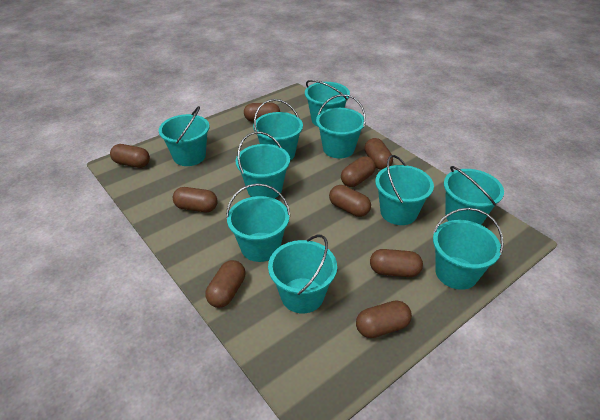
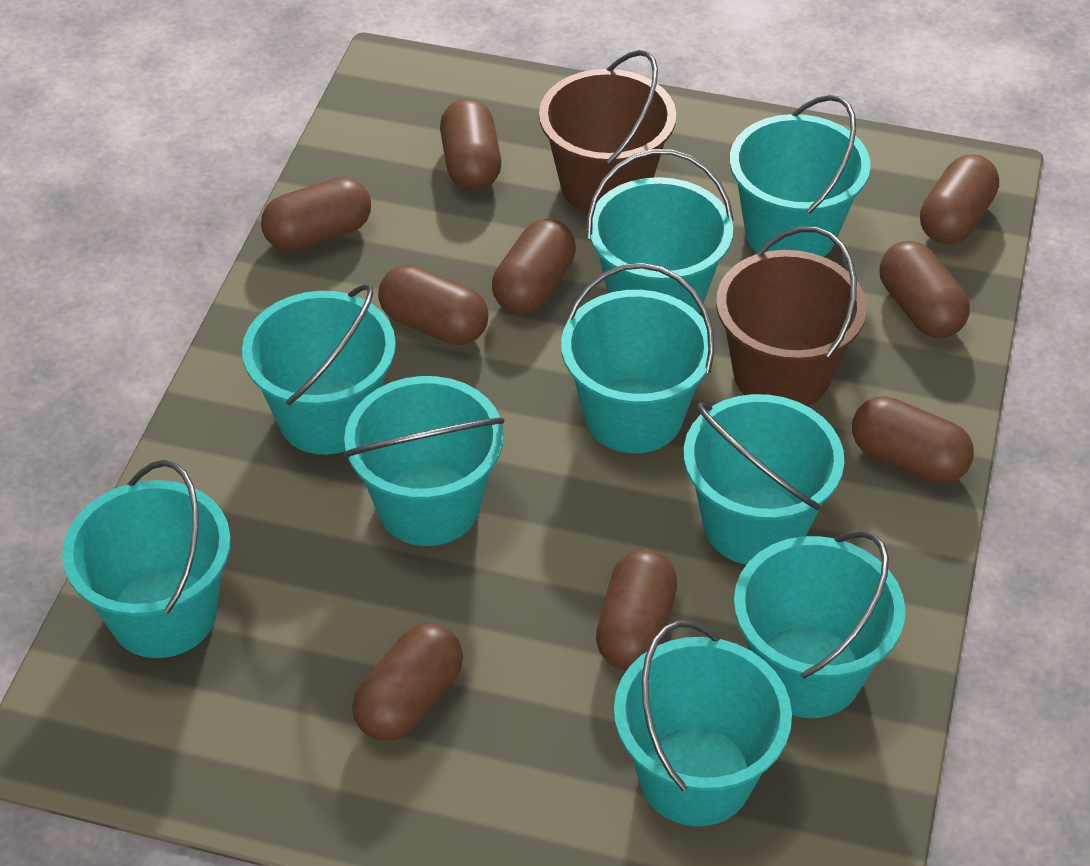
brown bucket: none = 0 -> [539,50,676,214] [716,226,867,407] = 2
turquoise bucket: [159,106,210,166] [226,183,291,262] [236,132,290,199] [253,99,303,161] [268,235,337,313] [305,80,350,127] [316,94,366,158] [375,155,434,225] [433,208,504,290] [444,166,504,225] = 10 -> [62,460,231,658] [242,284,396,455] [343,376,505,546] [561,263,714,453] [587,149,734,313] [614,621,792,826] [684,394,844,565] [730,95,871,257] [734,531,905,718] = 9

